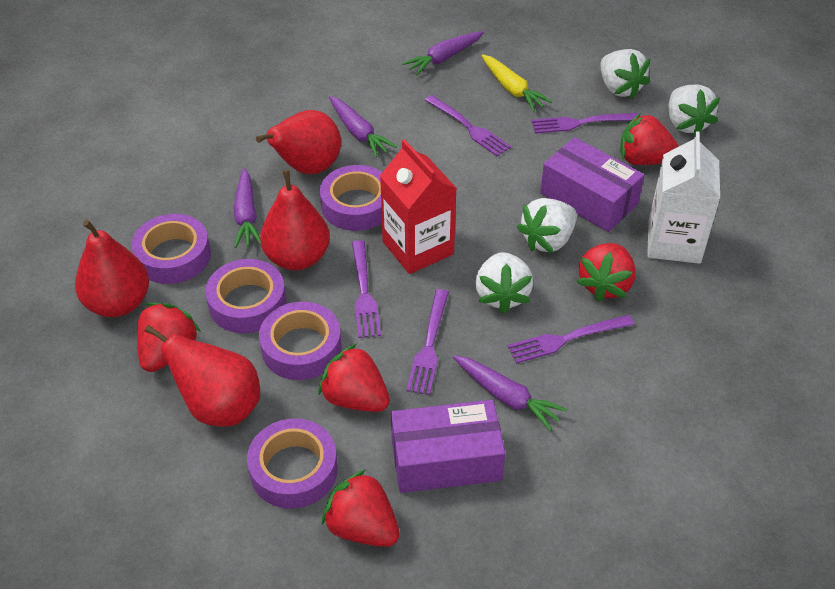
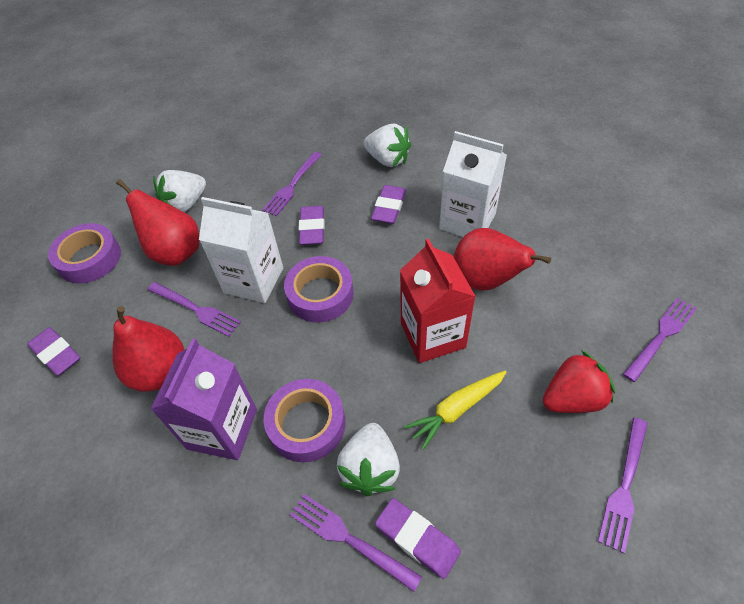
purple box: [391,400,505,493] [540,137,644,232] = 2 -> none = 0
purple carrot: [233,168,261,248] [329,96,397,157] [402,31,484,75] [453,355,568,431] = 4 -> none = 0
purple carton: none = 0 -> [151,338,257,460] = 1
purple eraser: none = 0 -> [27,327,80,376] [298,206,325,245] [371,185,406,224] [375,498,461,579] = 4
purple tape: [131,214,211,284] [205,259,286,333] [247,418,338,509] [259,302,342,380] [320,165,382,231] = 5 -> [48,223,121,284] [264,379,346,462] [284,256,354,323] = 3
red pear: [75,220,149,317] [144,325,260,426] [256,110,341,174] [260,170,330,270] = 4 -> [113,306,185,392] [116,179,200,266] [454,228,551,291] = 3
red strawberry: [137,303,201,372] [318,344,390,412] [322,470,400,547] [577,243,636,302] [620,113,679,165] = 5 -> [543,350,615,413] = 1
white carton: [647,131,720,264] = 1 -> [199,197,283,303] [439,131,507,237] = 2
white strawberry: [475,252,533,314] [517,198,577,253] [600,49,650,99] [669,85,720,135] = 4 -> [153,170,206,212] [337,423,400,496] [363,124,411,167] = 3

